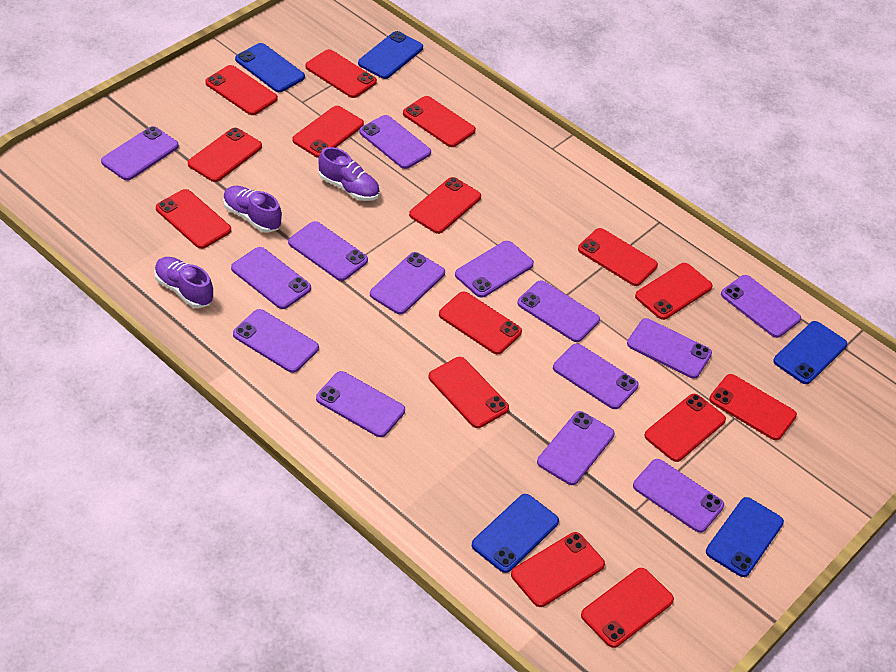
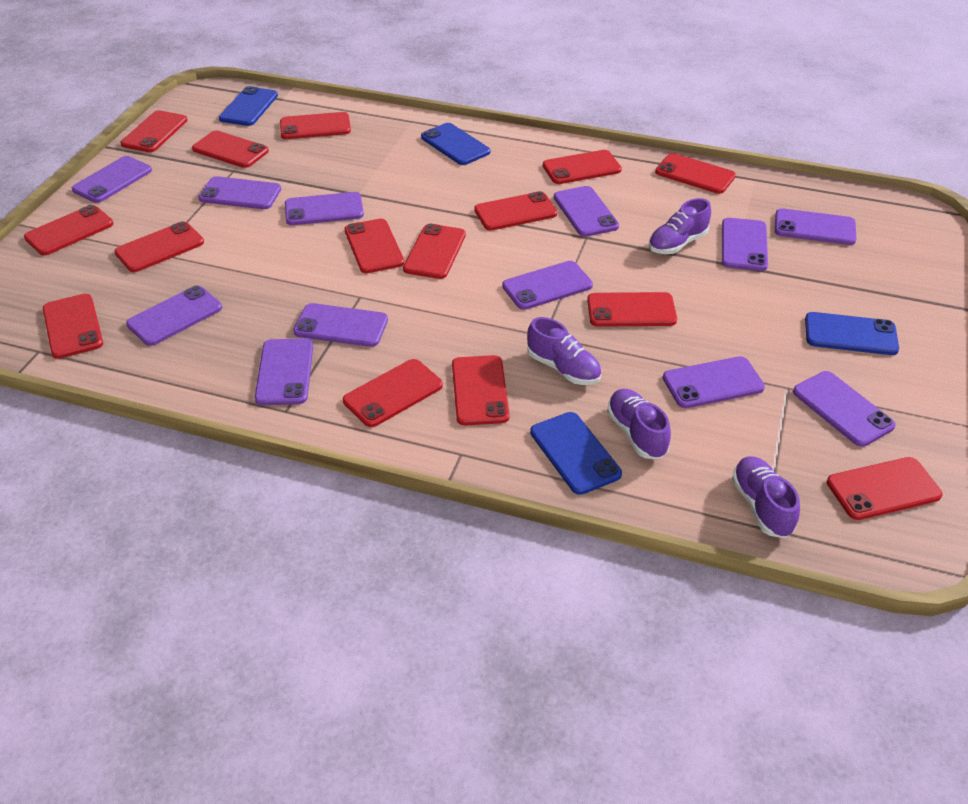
blue phone: [235,43,305,92] [358,31,423,79] [472,494,559,573] [706,497,784,577] [773,321,847,384] = 5 -> [219,86,278,126] [421,123,490,165] [530,412,622,495] [805,312,899,355] = 4
purple phone: [101,126,179,180] [231,247,311,309] [233,309,319,373] [288,221,368,281] [316,371,405,437] [359,115,431,169] [370,252,445,314] [455,241,534,298] [517,280,600,342] [537,411,615,485] [553,343,639,409] [627,318,712,379] [633,459,724,533] [721,275,801,338] = 14 -> [72,156,152,203] [126,286,222,346] [198,176,281,209] [255,338,313,405] [285,192,364,225] [293,303,388,347] [502,261,593,310] [554,186,619,237] [663,356,765,408] [722,218,768,271] [775,208,856,245] [793,371,896,447] = 12
purple shoe: [154,257,214,308] [223,186,282,232] [318,147,380,201] = 3 -> [527,317,601,385] [607,389,671,459] [649,198,711,254] [732,457,800,538] = 4

